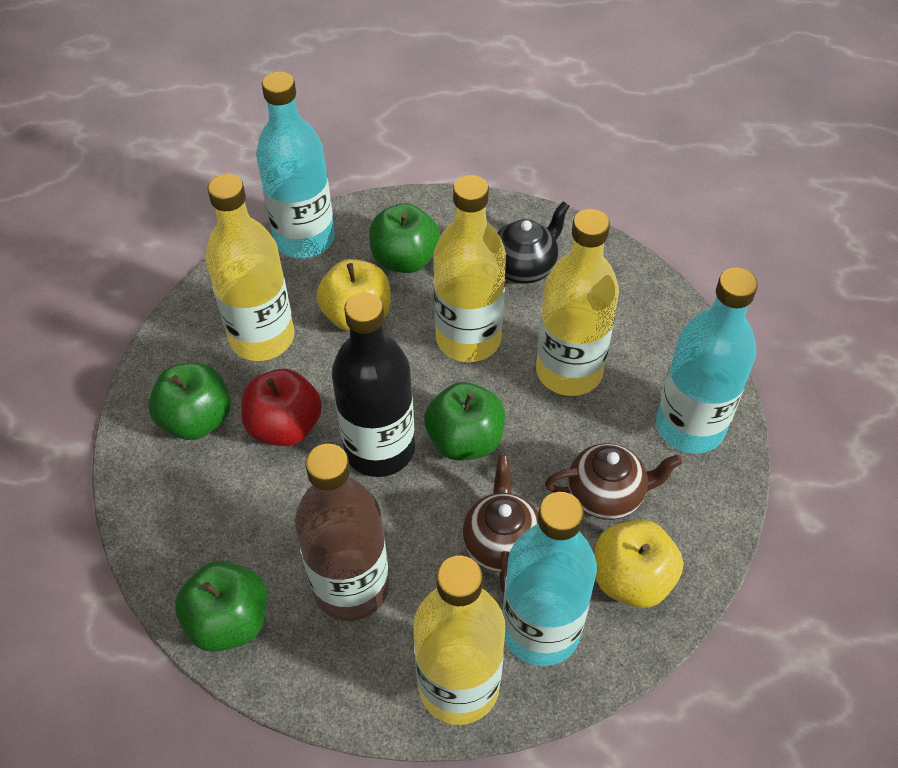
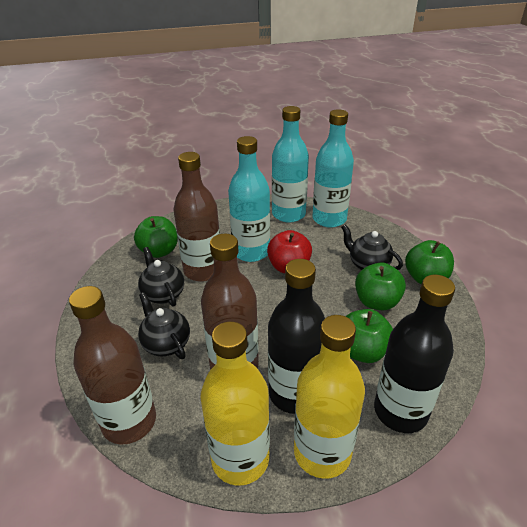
black bottle: [332,292,415,477] = 1 -> [268,259,325,414] [374,275,455,433] = 2
black teapot: [497,201,569,284] = 1 -> [138,247,184,307] [138,292,190,359] [341,224,403,270] = 3
brown bottle: [295,444,389,621] = 1 -> [69,286,156,445] [173,152,220,282] [201,234,259,370] = 3
brown teapot: [462,455,539,593] [545,443,682,520] = 2 -> none = 0
yellow apple: [316,259,391,331] [594,520,684,608] = 2 -> none = 0
yellow bottle: [205,174,295,361] [413,556,505,725] [434,175,506,362] [536,209,619,396] = 4 -> [200,322,270,486] [294,315,365,479] = 2

